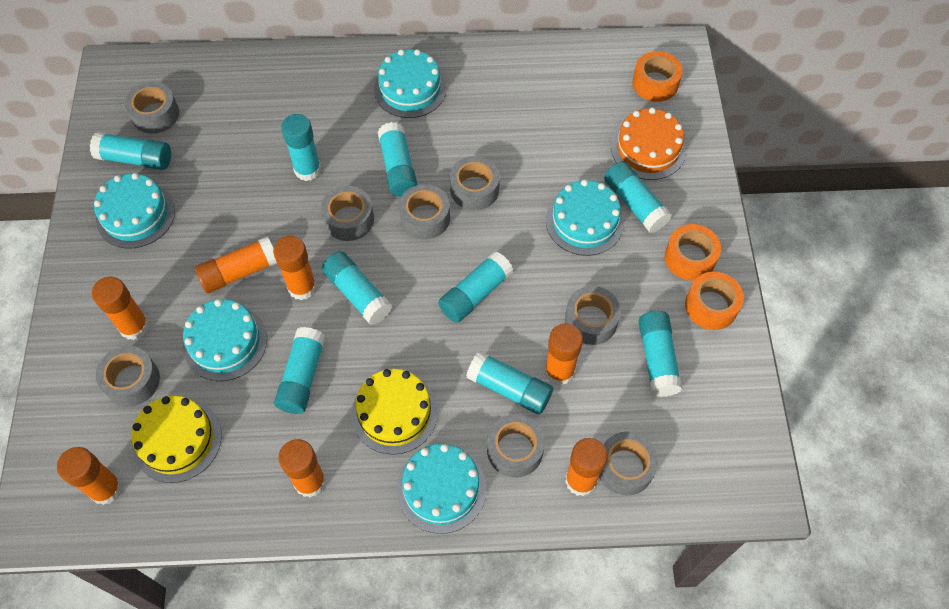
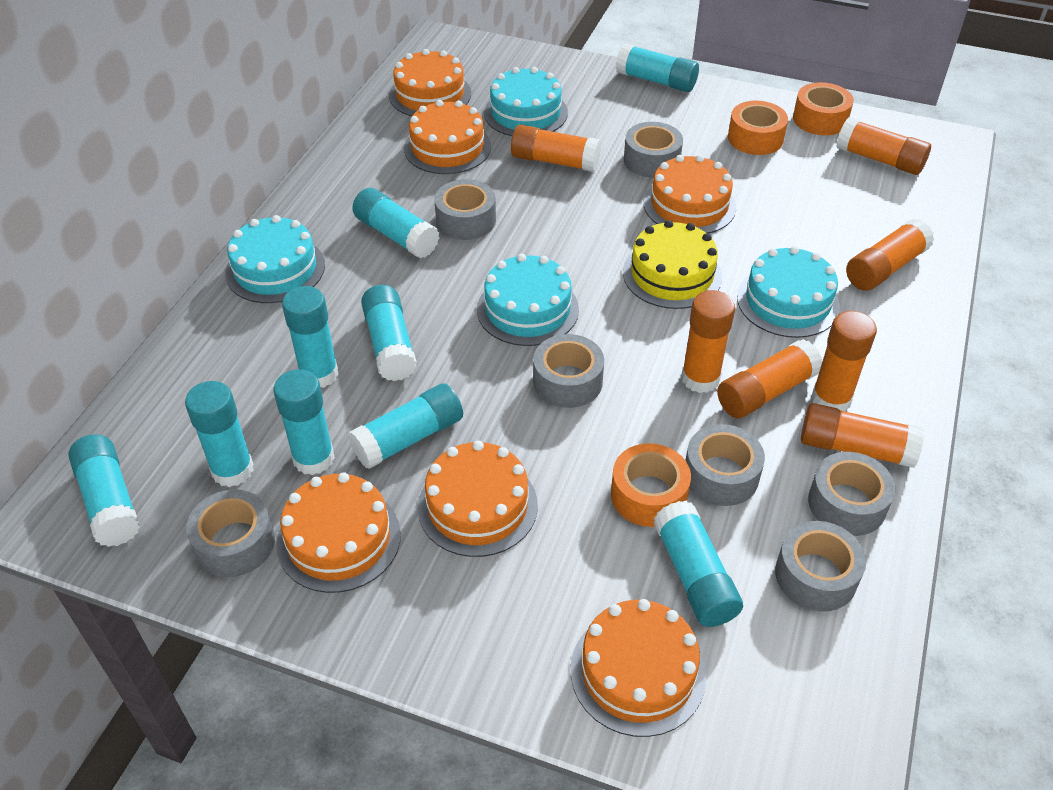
grey tape: [96,346,160,407] [125,82,179,133] [321,186,374,241] [399,184,450,239] [450,156,500,210] [487,414,545,478] [565,286,621,345] [599,432,658,496] = 8 -> [186,489,275,577] [434,179,496,240] [533,334,604,408] [624,122,683,178] [685,424,765,506] [775,521,866,612] [808,452,895,536] = 7
orange cake: [611,107,686,180] = 1 -> [277,472,401,593] [389,49,471,116] [404,100,491,174] [418,441,538,557] [571,599,706,737] [643,155,736,233] = 6
turquoise cake: [94,173,175,249] [183,299,267,381] [374,49,446,118] [397,444,487,534] [546,179,624,256] = 5 -> [225,215,325,303] [477,254,579,346] [484,67,568,136] [737,246,840,338] = 4
yellow cake: [131,396,222,483] [351,369,438,455] = 2 -> [623,220,722,309] = 1

